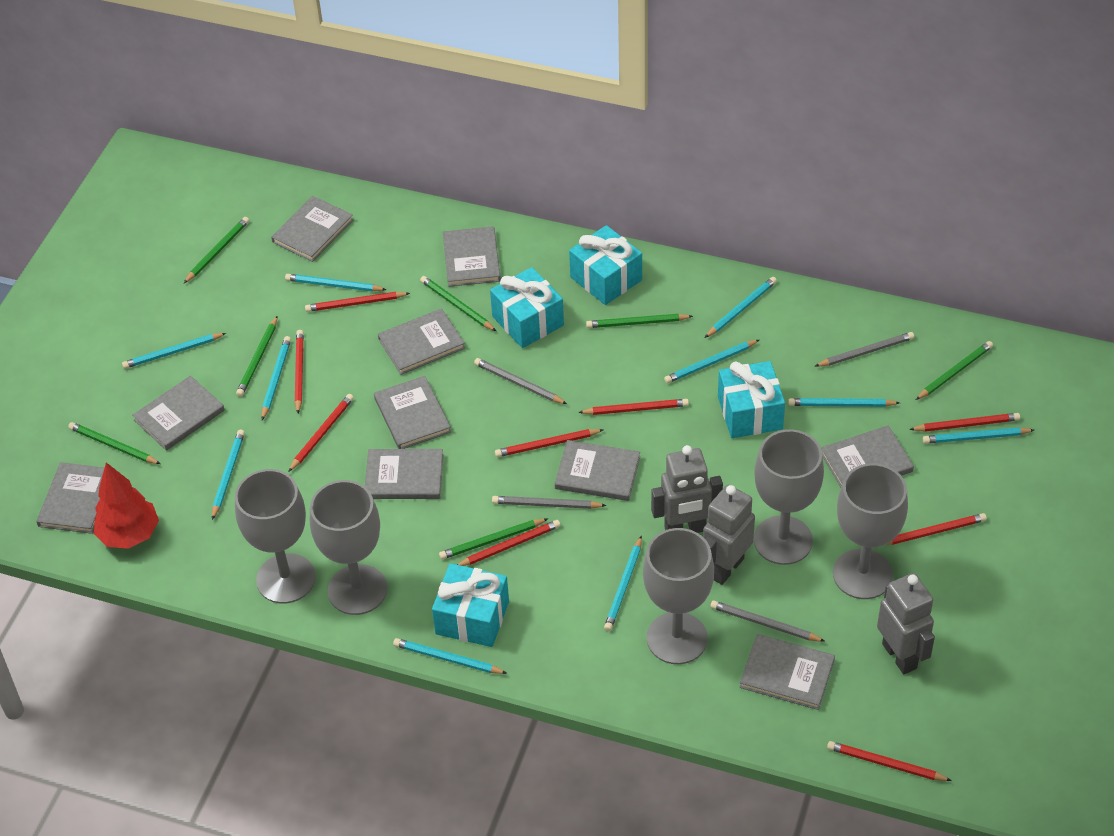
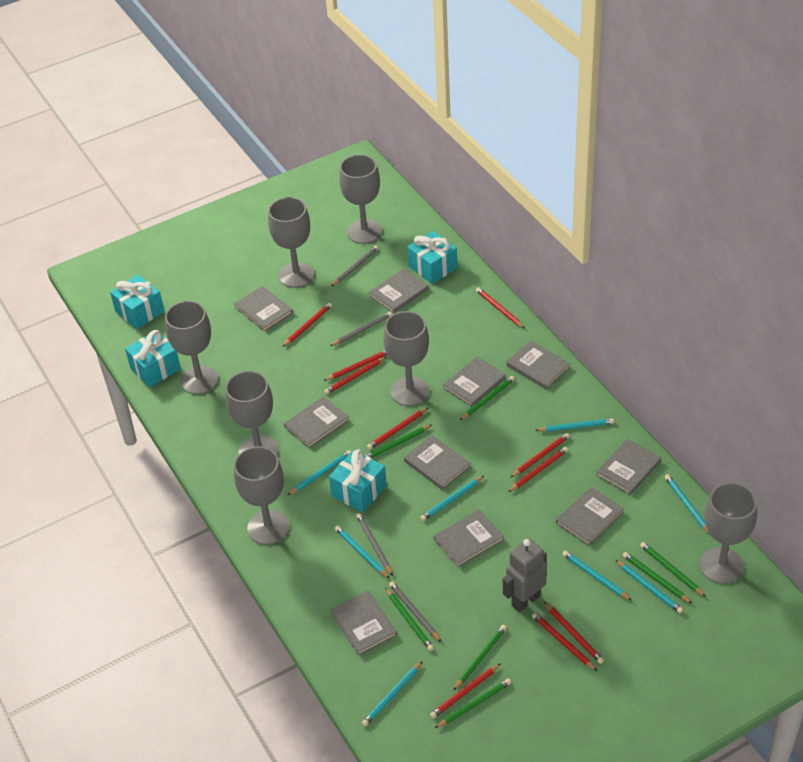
grey goblet: [235,469,316,604] [310,480,387,615] [643,528,714,664] [754,429,824,565] [833,463,908,599] = 5 -> [165,301,219,395] [225,371,279,456] [234,446,290,545] [268,197,315,288] [339,155,382,244] [383,311,430,406] [699,483,757,584] = 7
grey robot: [651,445,723,533] [703,484,755,585] [877,573,935,674] = 3 -> [503,538,547,612] = 1
red pencil: [288,394,354,472] [295,330,304,413] [305,292,410,312] [457,520,560,566] [495,429,604,457] [578,399,689,415] [827,741,952,781] [886,513,987,545] [909,413,1020,432] = 9 -> [282,303,332,347] [324,350,387,381] [324,356,387,395] [367,407,429,450] [430,664,500,719] [476,287,524,328] [508,447,568,492] [510,433,570,478] [532,613,597,671] [544,602,604,664] = 10
red tree: [93,462,159,549] = 1 -> none = 0
turquoise pencil: [122,333,226,369] [212,429,245,520] [262,336,291,420] [285,274,387,292] [393,638,507,674] [604,536,642,631] [664,340,759,383] [705,277,777,338] [788,398,899,407] [923,427,1034,444] = 10 -> [288,450,351,495] [335,526,390,579] [362,661,423,727] [420,476,484,521] [535,418,614,432] [562,551,632,601] [616,560,683,614] [665,474,709,533] = 8

